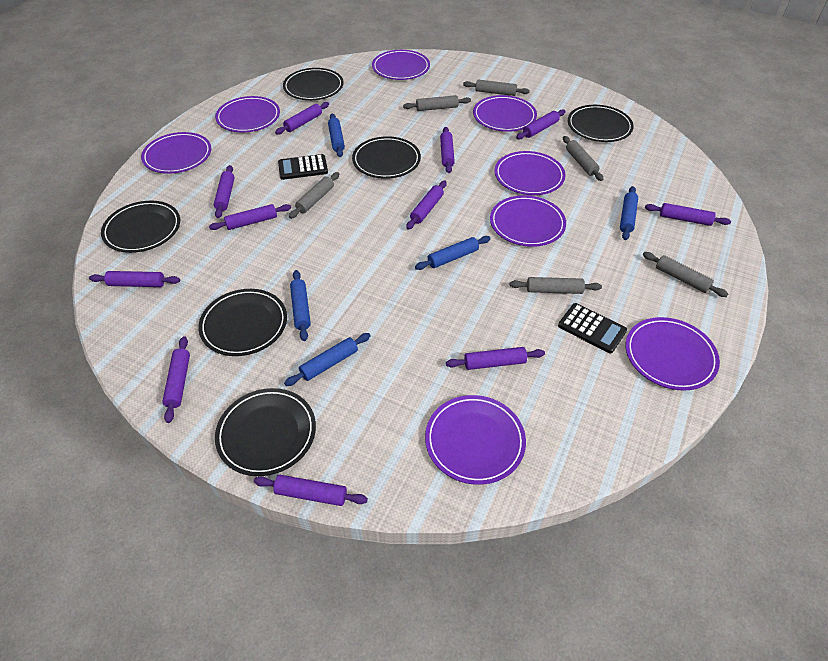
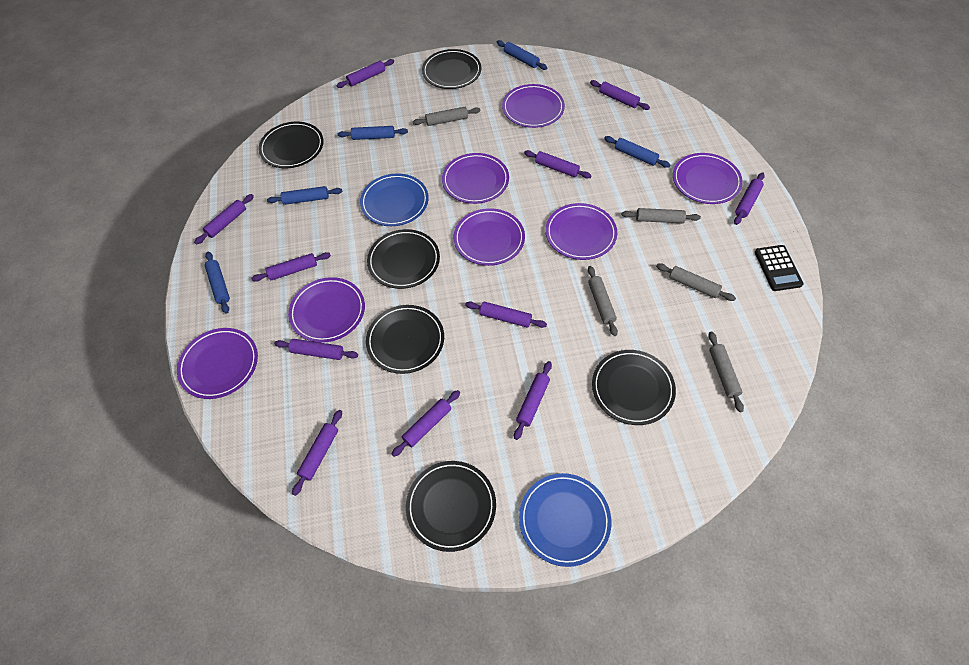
black calculator: [278,154,328,180] [558,303,627,353] = 2 -> [755,245,804,291] = 1
blue plate: none = 0 -> [360,173,429,226] [519,473,611,567] = 2
grey rolling pin: [289,172,339,219] [403,95,471,111] [463,80,530,96] [510,277,602,294] [563,136,603,181] [643,252,728,297] = 6 -> [413,107,480,126] [588,266,618,336] [622,208,701,223] [656,263,736,301] [708,331,744,412] = 5
purple plate: [141,132,211,174] [215,96,280,133] [372,50,430,80] [425,395,526,485] [473,95,537,132] [490,195,566,247] [495,151,566,195] [626,317,720,391] = 8 -> [177,328,258,399] [288,277,365,343] [442,153,509,204] [454,208,525,266] [502,84,565,128] [545,203,617,260] [673,153,743,204] = 7

